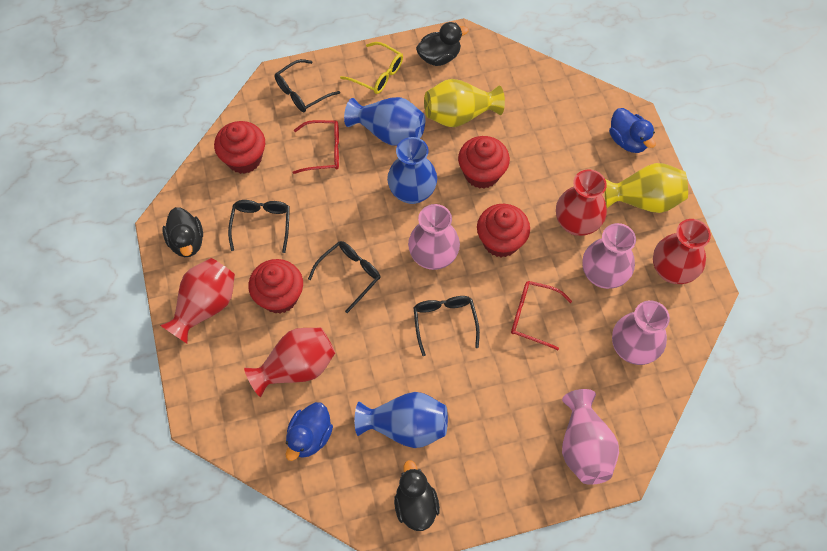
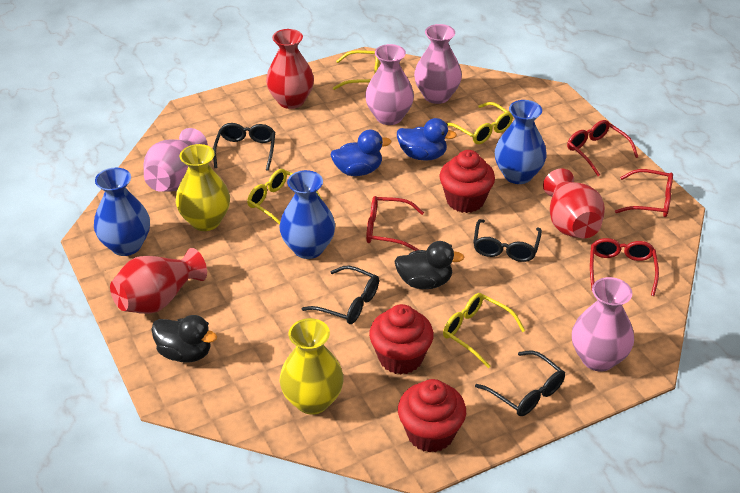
black duck: [162,207,203,257] [394,460,440,531] [416,22,469,66] = 3 -> [151,315,217,363] [394,241,464,289] = 2
red cupcake: [214,121,265,174] [248,259,303,314] [458,136,510,189] [477,204,530,257] = 4 -> [369,304,434,374] [398,379,466,453] [439,150,495,213] = 3
red glasses: [293,120,339,174] [511,281,572,350] = 2 -> [366,196,424,251] [567,120,638,176] [590,238,659,296] [615,169,673,217] = 4
red vase: [160,258,235,344] [244,327,335,397] [556,169,607,236] [653,219,711,284] = 4 -> [110,248,207,314] [266,29,314,109] [543,168,605,238] = 3
yellow glasses: [340,42,403,94] = 1 -> [247,169,322,225] [333,50,379,90] [443,293,525,368] [447,102,513,144] = 4

